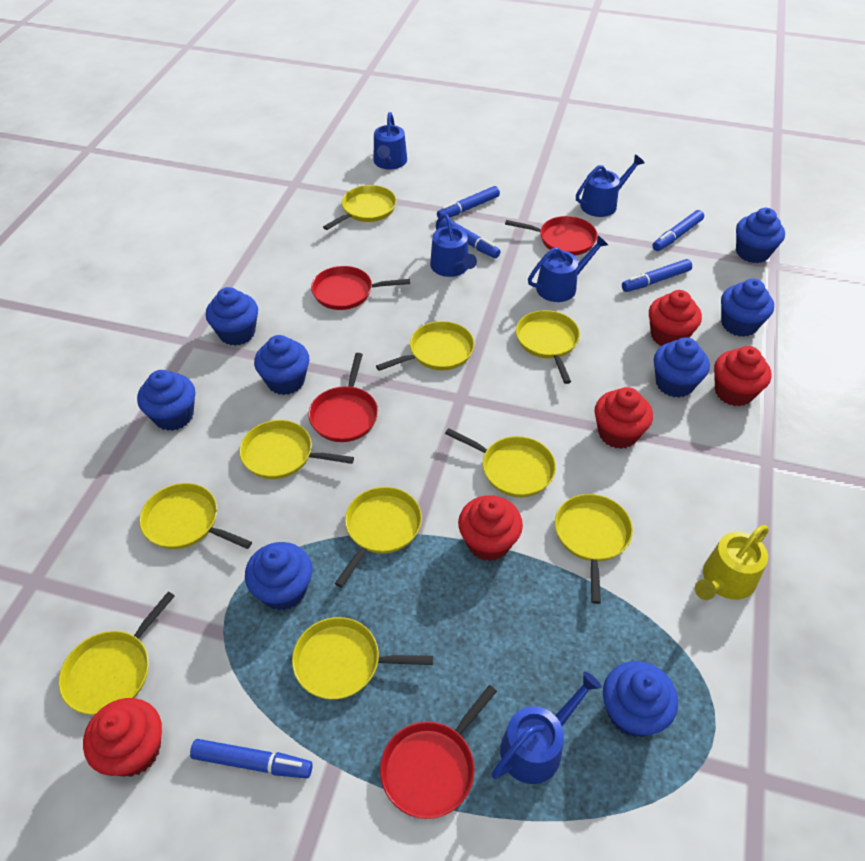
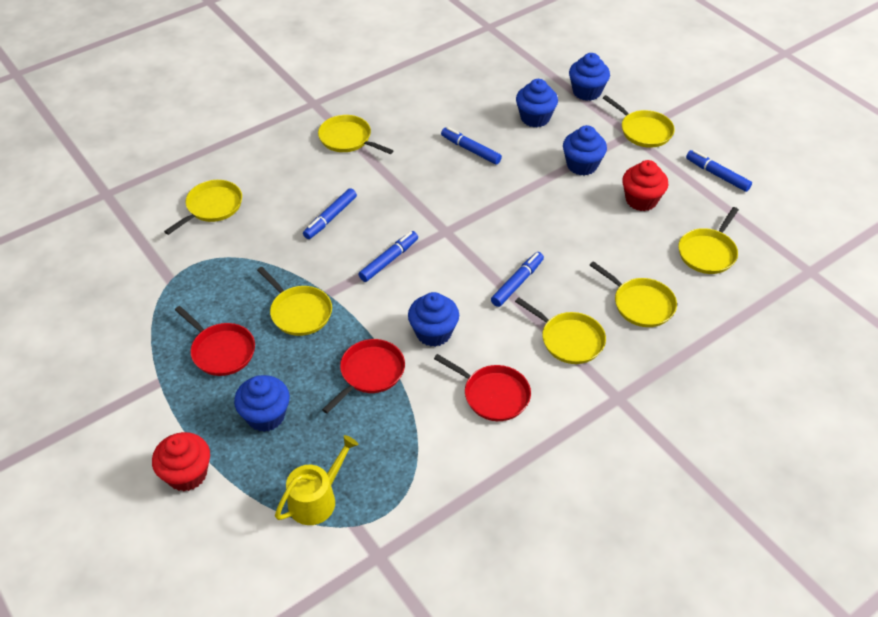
blue cupcake: [137,370,195,431] [206,287,258,346] [245,542,312,611] [254,335,309,395] [603,661,678,738] [654,337,710,397] [721,279,774,337] [736,208,785,263] = 8 -> [234,375,290,432] [408,292,459,347] [516,79,558,127] [563,125,607,176] [569,53,610,101] = 5
blue watering can: [373,112,407,169] [430,214,477,277] [491,671,602,784] [528,235,608,302] [576,154,645,217] = 5 -> none = 0
red cupcake: [83,698,162,777] [458,495,523,561] [594,387,653,449] [649,290,702,346] [714,346,771,406] = 5 -> [152,432,210,492] [622,160,668,211] = 2
red pan: [308,353,378,442] [311,266,410,310] [380,685,497,819] [505,216,598,256] = 4 -> [175,306,255,376] [322,339,405,414] [434,354,531,421] = 3
yellow pan: [59,591,175,715] [139,483,252,549] [239,420,354,479] [292,617,433,700] [323,185,397,230] [335,487,422,588] [376,321,475,371] [445,428,556,497] [516,310,580,384] [555,494,633,604] = 10 -> [164,180,242,235] [257,267,332,336] [318,115,394,154] [515,297,606,364] [590,261,677,327] [603,95,675,148] [678,207,739,274] = 7

